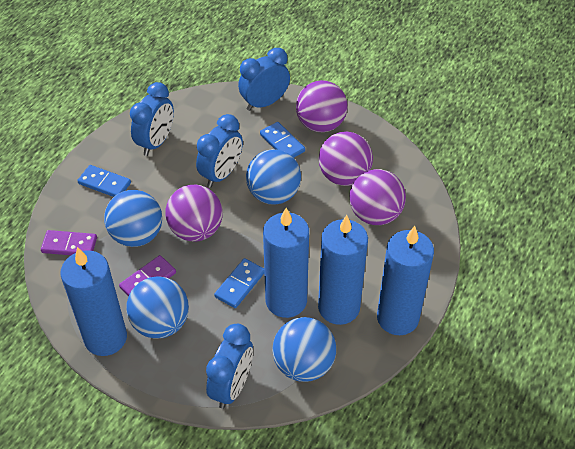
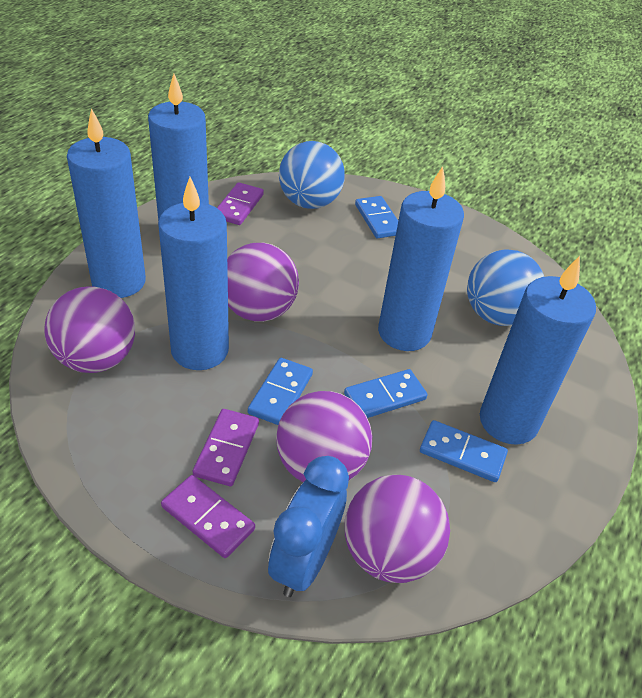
blue ball: [104,190,162,247] [126,276,189,339] [246,149,301,205] [272,317,336,382] = 4 -> [279,141,345,209] [467,249,544,326] = 2
blue candle: [60,247,127,356] [263,208,309,318] [318,215,368,325] [377,226,434,335] = 4 -> [67,108,146,298] [148,74,209,222] [158,177,229,370] [378,166,464,351] [480,256,596,445] = 5
blue clock: [130,82,174,156] [196,114,243,188] [206,324,253,409] [238,48,290,111] = 4 -> [268,456,349,597] = 1
blue domino: [77,165,131,197] [214,258,264,308] [260,122,305,158] = 3 -> [248,358,313,425] [344,369,427,418] [355,196,398,238] [420,420,508,482] = 4
purple domino: [41,230,97,255] [119,255,176,296] = 2 -> [161,475,255,558] [193,409,259,486] [217,182,264,225] = 3

